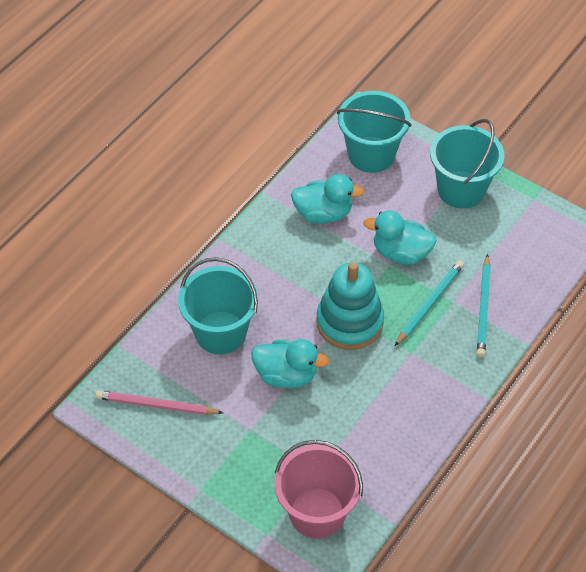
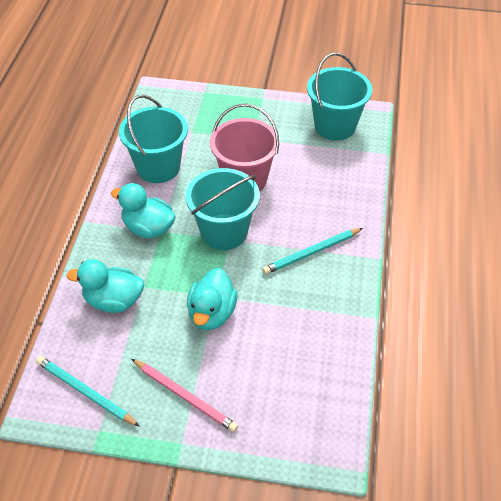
turquoise stacking toy: [316,262,384,350] = 1 -> none = 0

